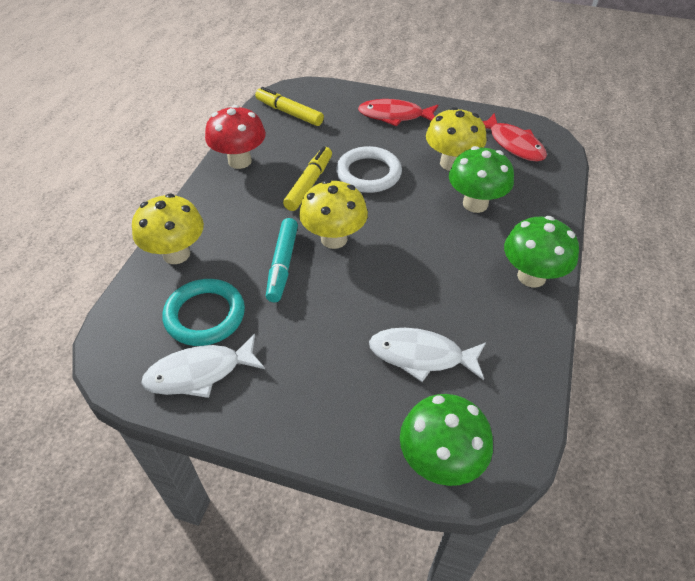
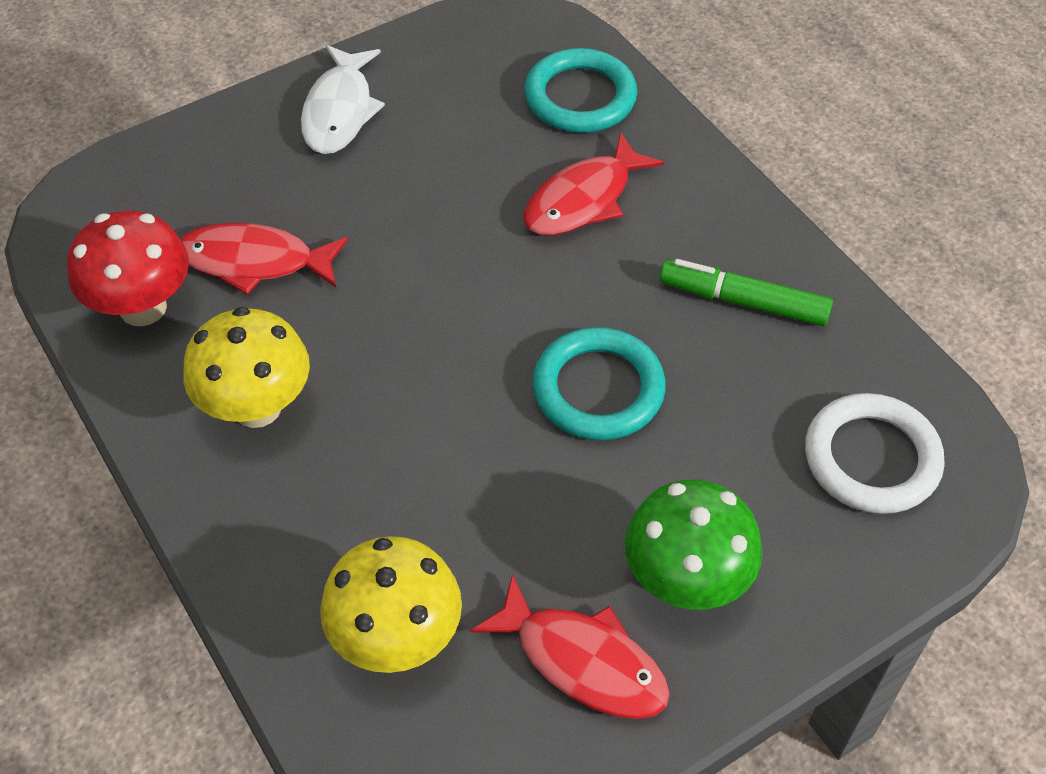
green marker: none = 0 -> [660,259,833,326] = 1
green mushroom: [400,394,493,486] [449,146,514,213] [504,216,579,287] = 3 -> [625,480,763,610] = 1
red fish: [358,99,438,126] [483,113,547,162] = 2 -> [180,223,348,295] [470,574,670,719] [524,133,664,235] = 3
turquoise marker: [266,218,298,302] = 1 -> none = 0
turquoise ring: [162,279,245,346] = 1 -> [524,48,637,133] [532,327,666,440] = 2
white fish: [141,334,265,398] [369,328,486,382] = 2 -> [301,45,385,154] = 1
yellow marker: [255,87,324,126] [283,146,332,211] = 2 -> none = 0
yellow mushroom: [132,194,204,264] [299,180,368,249] [426,107,487,171] = 3 -> [183,307,310,428] [320,536,462,673] = 2

